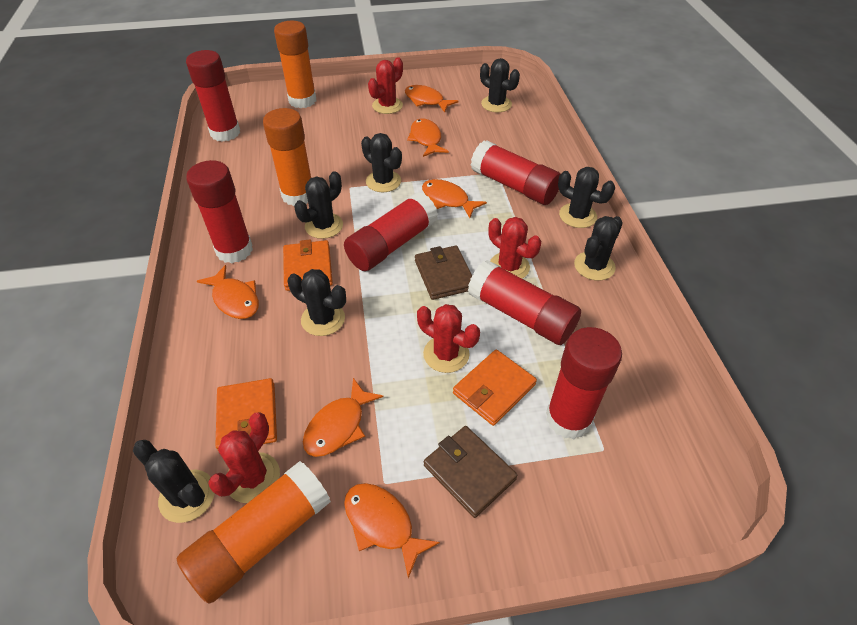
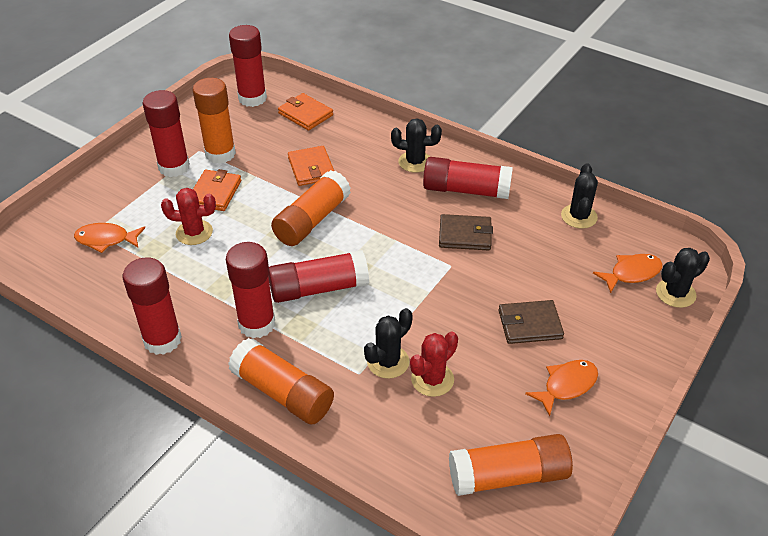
black cactus: [133,440,215,523] [288,269,346,336] [294,171,343,239] [361,133,402,192] [480,58,520,112] [558,167,615,228] [574,216,623,281] = 7 -> [364,308,413,379] [391,118,442,173] [561,163,598,229] [656,248,710,308] = 4
orange fish: [197,265,259,319] [303,378,384,457] [344,483,440,578] [405,85,459,113] [407,119,449,157] [422,179,487,218] = 6 -> [74,223,145,253] [525,360,598,416] [593,254,662,293] = 3
orange glue stick: [177,461,331,604] [263,108,311,206] [274,21,316,108] = 3 -> [193,78,236,164] [228,338,334,425] [271,170,351,246] [449,434,573,496] = 4
red cactus: [208,412,280,503] [368,57,403,114] [417,304,480,373] [488,217,541,279] = 4 -> [161,188,216,245] [410,331,458,397] = 2

